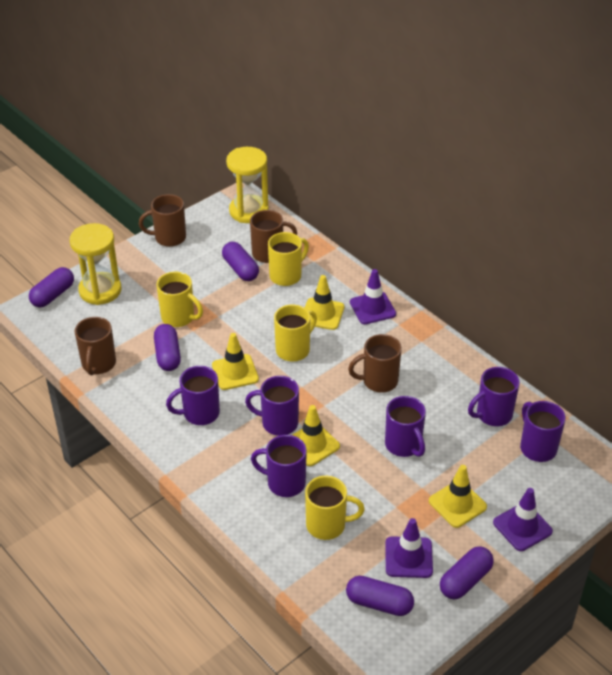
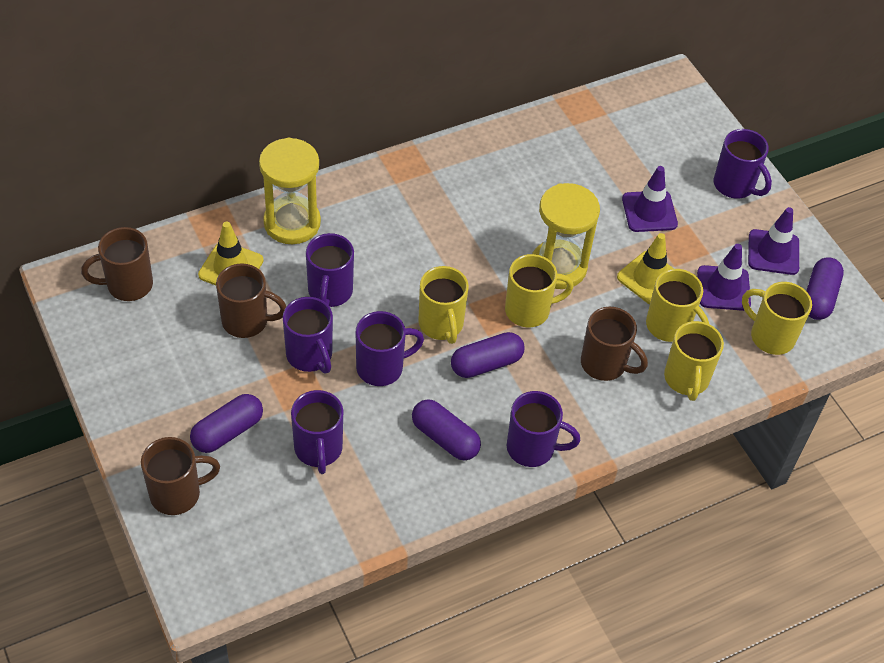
purple capsule: [29,267,74,307] [154,324,181,371] [222,242,259,281] [346,576,414,616] [440,546,494,599] = 5 -> [190,394,263,453] [412,399,481,460] [451,332,524,378] [806,257,844,320] = 4
yellow mug: [157,272,203,327] [268,232,309,286] [274,305,317,361] [305,476,365,540] = 4 -> [418,266,469,344] [505,254,574,327] [646,269,709,342] [664,321,724,401] [742,282,812,355] = 5
yellow traffic cone: [212,333,259,390] [292,405,340,466] [305,275,345,330] [429,465,487,528] = 4 -> [198,222,264,285] [617,233,674,304] = 2

